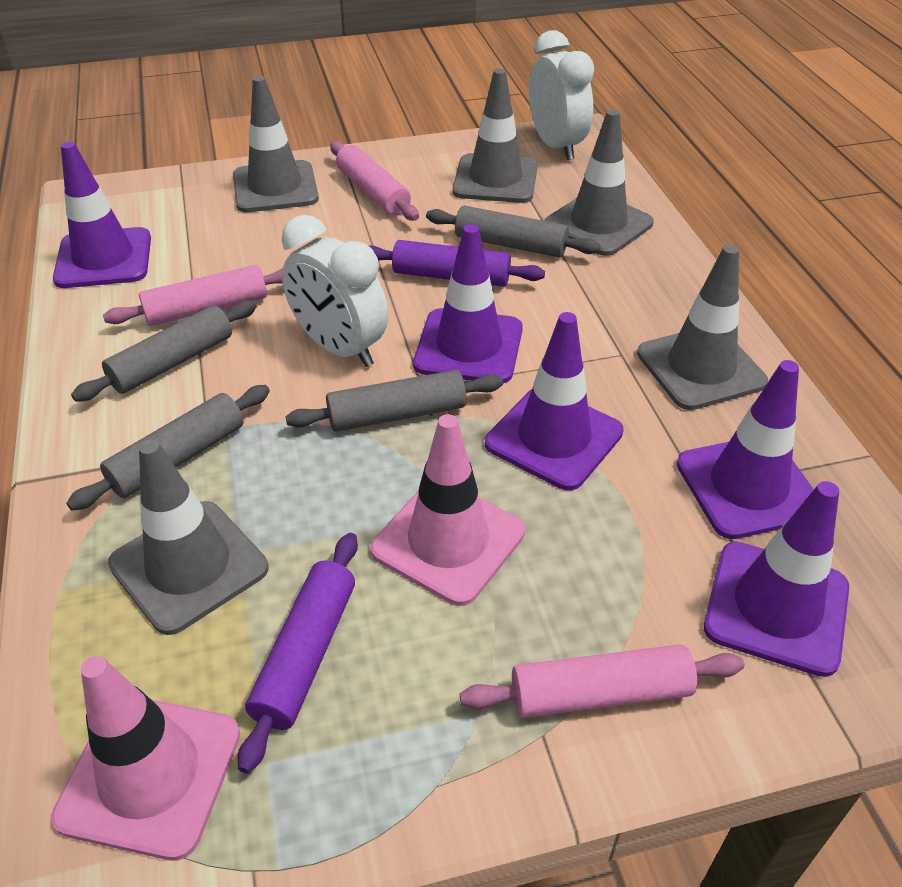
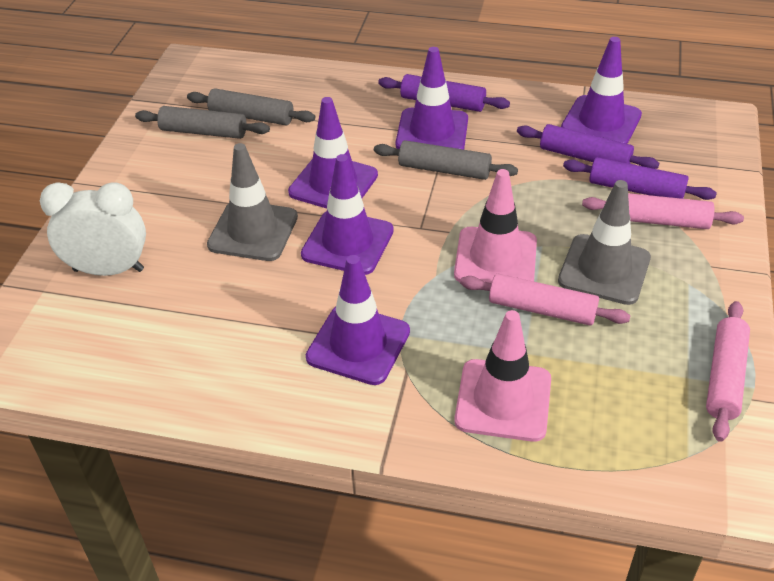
grey rolling pin: [66,385,270,511] [71,300,257,402] [285,370,503,432] [426,205,600,257] = 4 -> [135,106,270,139] [187,88,315,125] [374,140,518,180] = 3
grey traffic cone: [108,439,268,635] [233,76,319,212] [453,68,538,203] [545,109,654,256] [637,244,768,410] = 5 -> [207,143,298,261] [558,180,651,305] = 2
purple rolling pin: [238,533,358,773] [369,240,545,287] = 2 -> [378,74,510,112] [517,124,659,169] [563,157,717,200] = 3
white clock: [282,215,388,367] [529,30,595,160] = 2 -> [40,182,146,276] = 1

